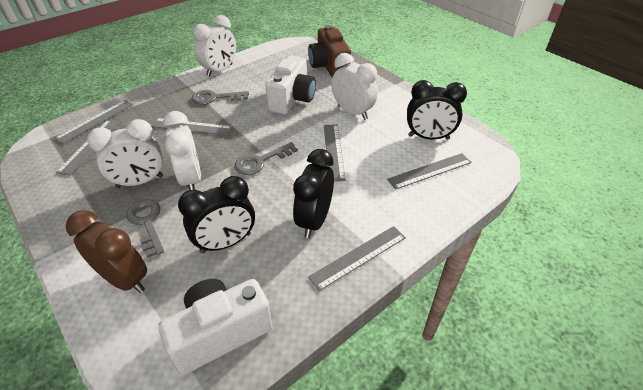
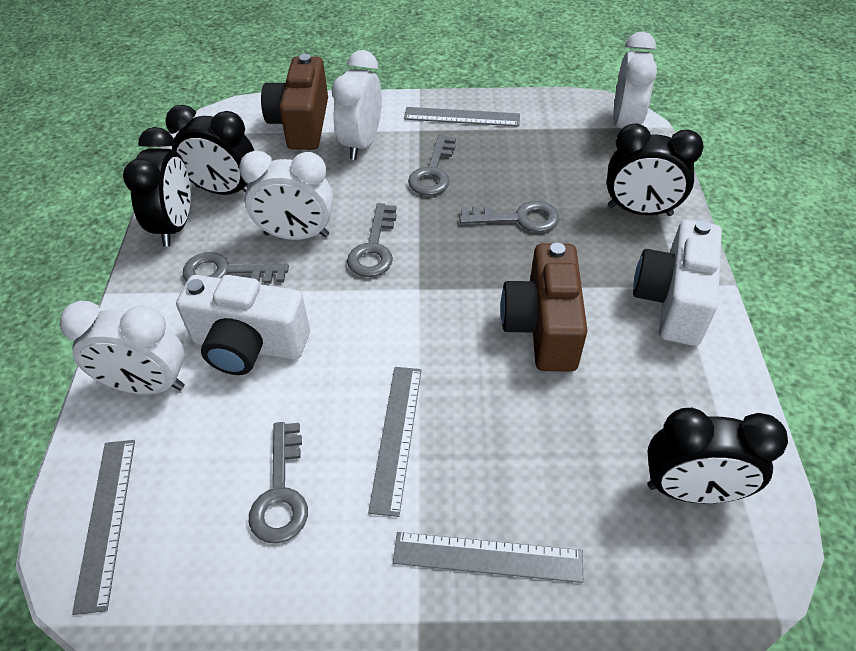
black clock: [178,176,255,253] [293,149,334,238] [407,80,467,140] = 3 -> [123,127,191,247] [165,105,254,195] [607,123,704,216] [647,408,788,503] = 4
brown camera: [308,25,351,78] = 1 -> [261,54,328,150] [501,243,588,372] = 2
brown clock: [66,210,147,293] = 1 -> none = 0
grey key: [126,199,164,258] [192,90,249,105] [235,142,298,175] = 3 -> [183,252,289,284] [249,422,308,543] [347,203,397,277] [408,134,456,195] [459,201,559,232] = 5
grey ruler: [55,100,134,144] [56,120,120,176] [151,118,233,136] [308,226,406,291] [324,124,346,182] [387,153,472,190] = 6 -> [72,440,135,615] [368,367,422,517] [393,532,583,583] [404,107,520,127] = 4

